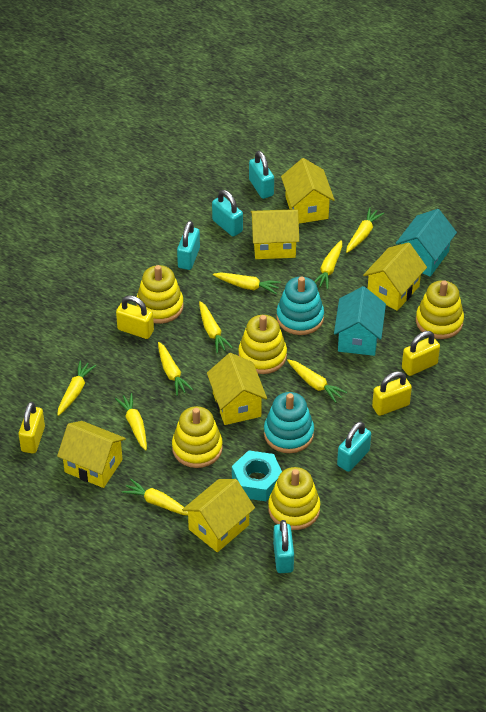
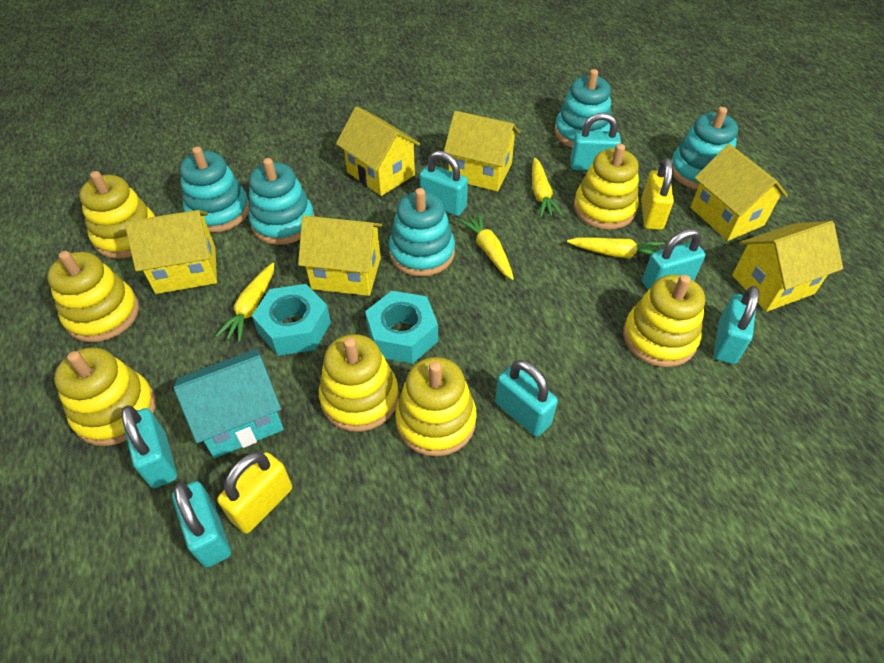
turquoise house: [334,286,386,356] [395,209,457,277] = 2 -> [173,349,284,458] = 1
turquoise nut: [232,450,282,501] = 1 -> [252,284,331,356] [365,291,438,364] = 2
turquoise padlock: [177,221,200,270] [212,190,243,237] [249,151,274,199] [273,520,294,573] [337,422,371,472] = 5 -> [122,406,177,488] [172,481,231,567] [420,151,468,216] [495,360,558,437] [570,113,621,171] [642,229,705,290] [713,286,759,364] = 7
turquoise stacking toy: [264,392,314,453] [276,276,324,335] = 2 -> [180,146,249,233] [249,158,315,245] [388,188,455,276] [554,69,612,147] [671,107,738,189] = 5
yellow carrot: [57,360,96,416] [115,393,147,450] [122,479,188,515] [158,342,193,396] [199,301,233,353] [213,272,281,294] [287,359,347,403] [314,240,342,289] [346,207,384,253] = 9 -> [216,263,274,342] [458,213,514,280] [532,158,563,218] [567,237,664,258] = 4
yellow padlock: [19,402,45,454] [116,295,154,339] [372,371,412,416] [402,331,440,376] = 4 -> [217,452,292,533] [641,158,674,230] = 2
yellow stacking toy: [136,265,184,324] [172,406,223,468] [238,315,287,374] [268,467,320,530] [416,280,464,339] = 5 -> [47,251,139,342] [54,347,156,446] [79,171,155,259] [319,334,399,432] [395,357,477,456] [574,144,639,230] [623,275,705,367] = 7

